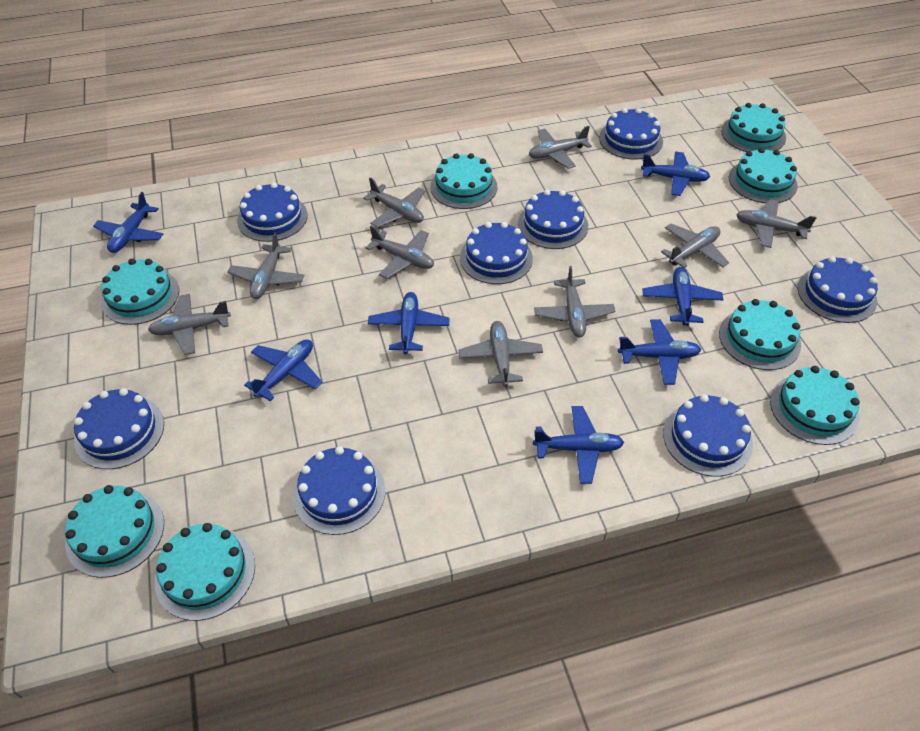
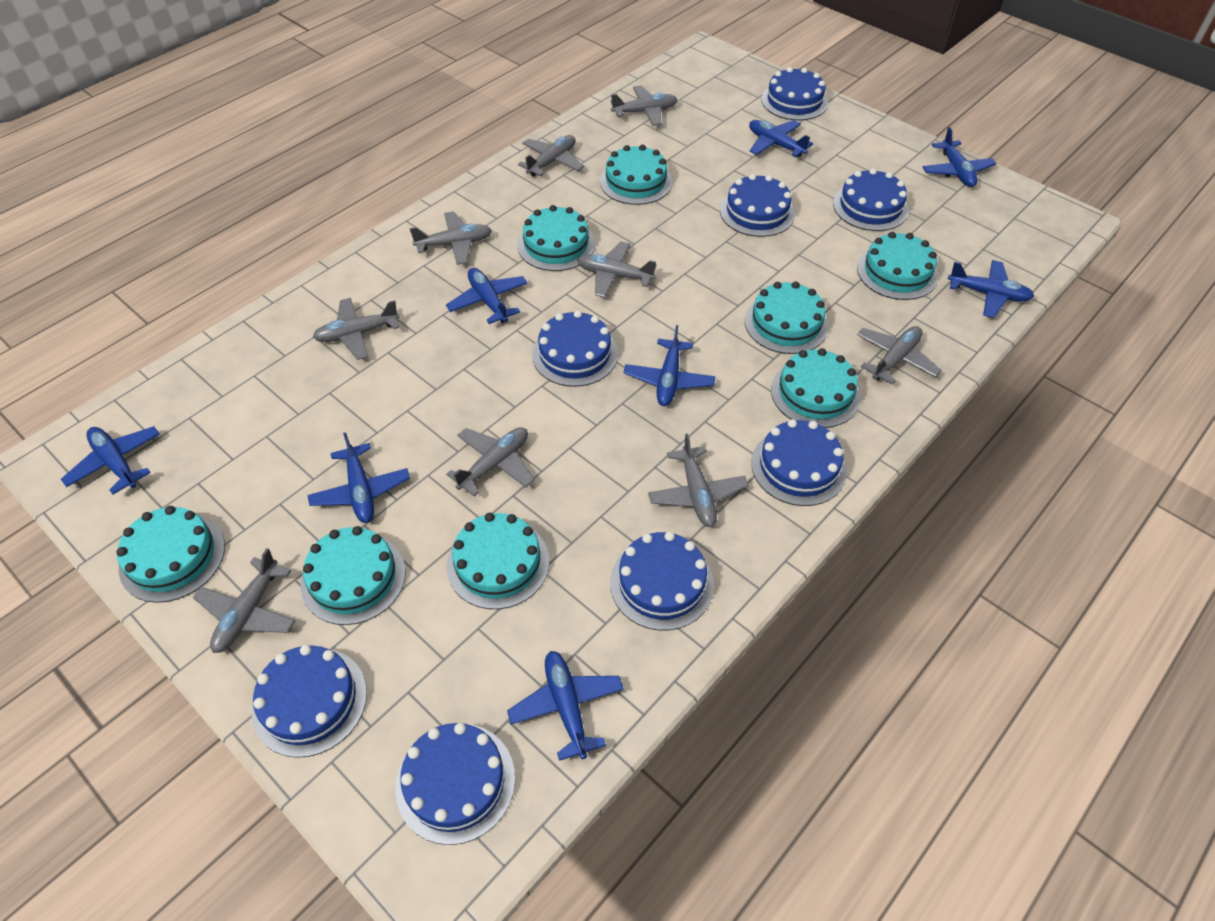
blue plane: [93,192,163,253] [244,339,322,401] [368,292,450,354] [533,406,624,484] [618,319,701,385] [641,152,710,196] [642,267,724,326] = 7 -> [61,426,160,494] [308,432,410,523] [446,268,527,324] [507,651,624,761] [623,325,715,406] [749,120,813,157] [923,127,996,187] [948,260,1034,318] = 8

